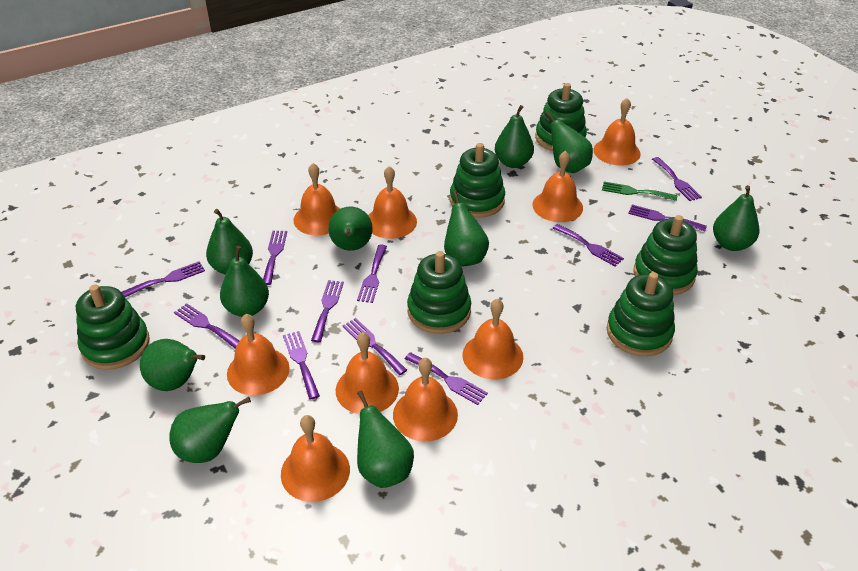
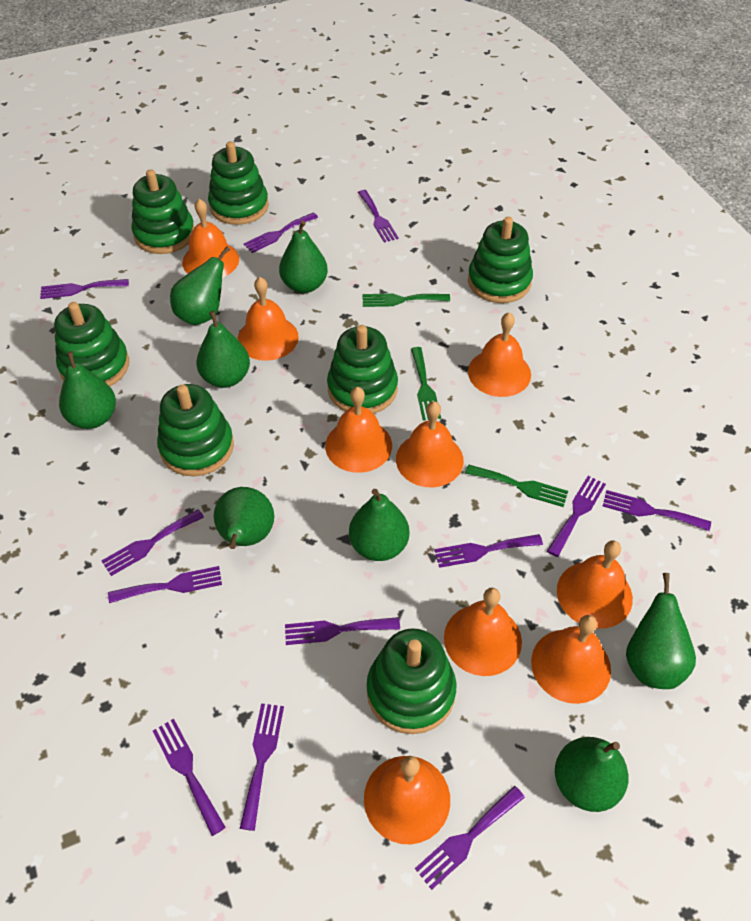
green fork: [602,182,677,201] = 1 -> [362,293,450,307] [411,347,441,421] [465,465,568,507] = 3
green pear: [140,339,205,391] [170,397,251,463] [206,209,253,275] [220,246,269,317] [328,207,373,251] [357,390,414,488] [444,191,489,266] [495,105,534,168] [545,111,593,173] [713,185,759,251] = 10 -> [59,351,116,429] [170,246,230,325] [196,311,250,388] [214,487,274,549] [279,220,328,293] [349,489,409,561] [555,737,629,812] [626,573,696,689] = 8
green stacking toy: [76,284,150,370] [407,251,471,334] [450,143,505,218] [535,83,587,151] [607,272,675,356] [633,215,698,295] = 6 -> [54,302,129,386] [131,169,195,254] [157,384,234,476] [208,141,269,225] [327,325,398,414] [367,628,456,734] [468,217,533,303] = 7
purple fork: [121,261,205,297] [174,303,240,349] [263,231,287,285] [283,331,320,400] [311,280,344,342] [342,318,407,375] [357,245,387,303] [405,352,488,405] [553,224,624,266] [628,205,707,231] [652,157,702,201] = 11 -> [40,279,129,299] [101,509,204,576] [108,566,222,603] [153,719,226,836] [240,703,284,831] [244,212,318,253] [285,617,400,645] [358,190,399,243] [415,786,525,890] [434,534,543,568] [547,476,606,557] [603,490,711,531] = 12

